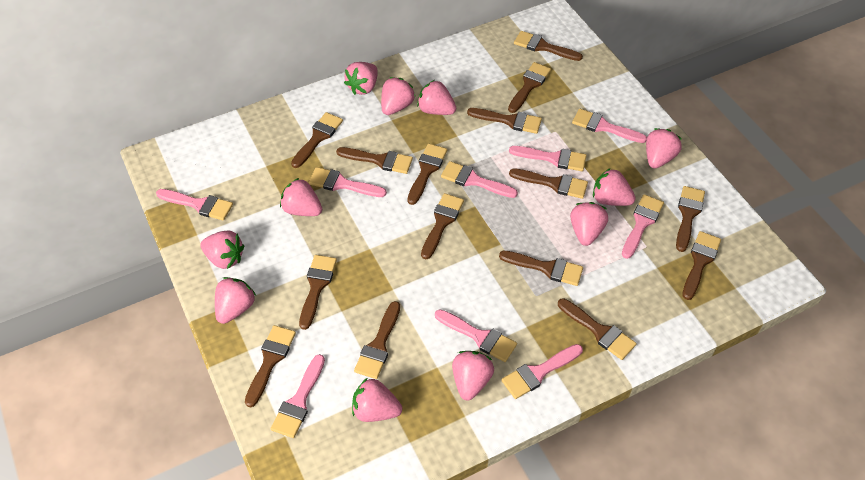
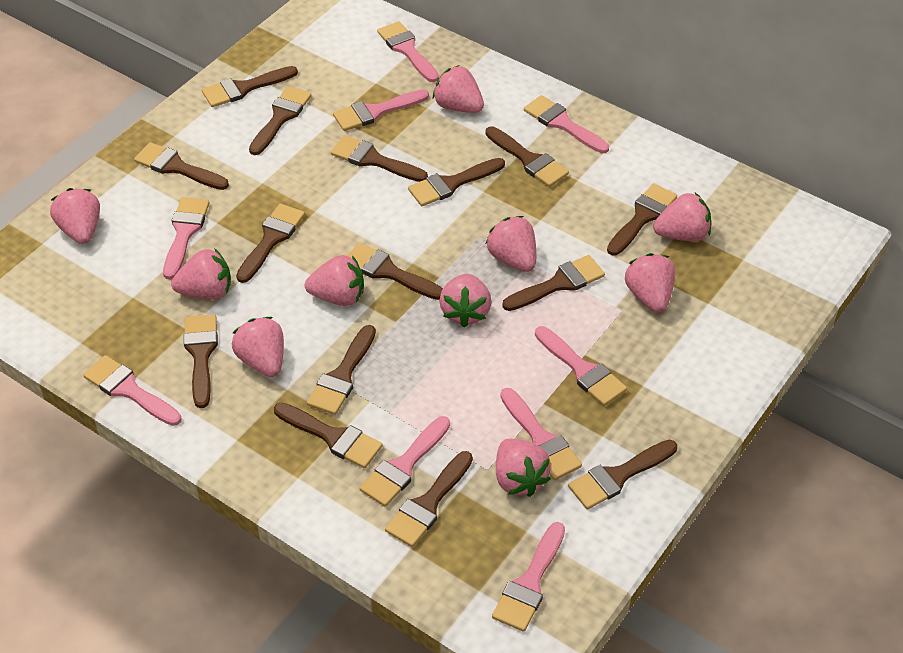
pink strawberry: [200,231,245,269] [215,277,256,324] [280,178,322,216] [344,62,378,95] [352,378,402,422] [381,77,415,115] [417,80,456,115] [452,351,494,401] [570,202,608,246] [593,168,636,206] [646,128,682,168] = 11 -> [50,188,100,244] [171,248,231,300] [232,317,284,377] [305,255,364,306] [433,65,484,113] [439,274,491,328] [486,216,536,272] [496,439,551,497] [625,253,675,312] [653,193,711,242] = 10

